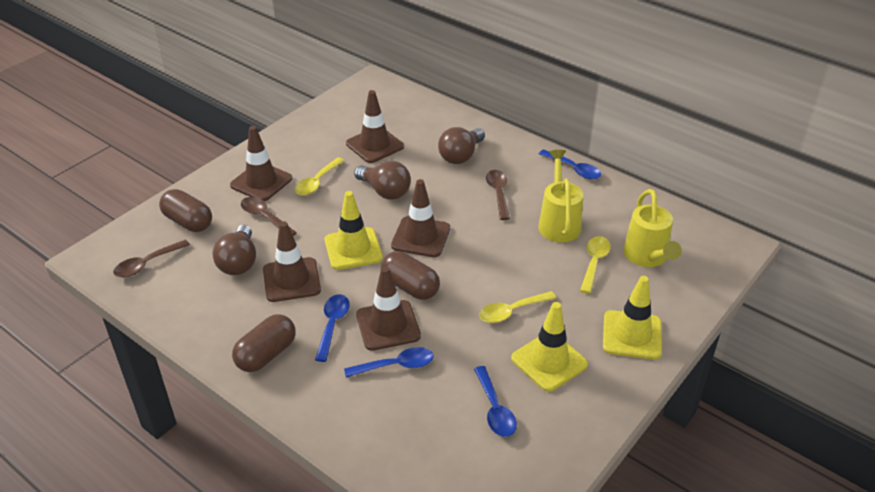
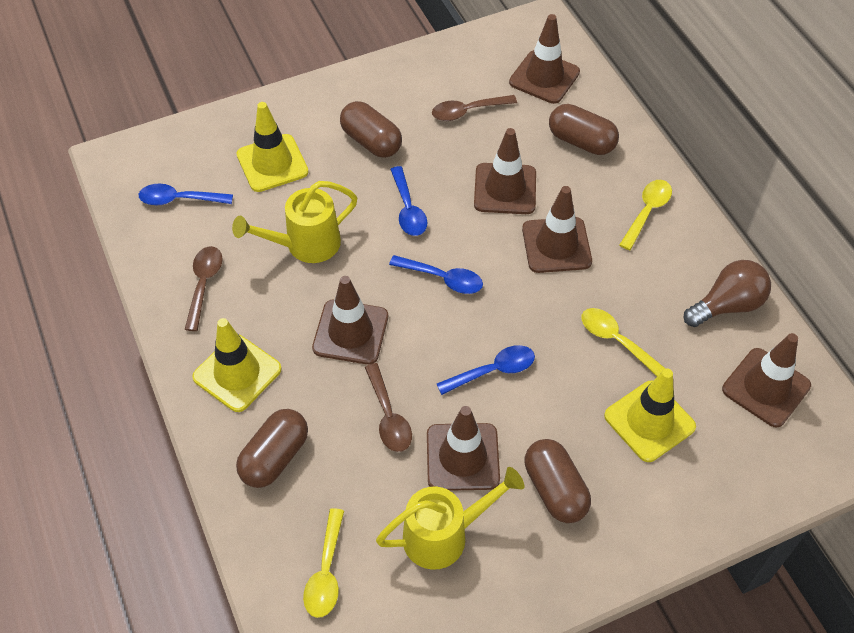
brown capsule: [159,189,212,232] [232,314,295,372] [381,251,440,300] = 3 -> [236,409,308,488] [340,101,402,158] [525,439,591,523] [549,104,619,155] = 4
brown light bulb: [213,225,256,275] [354,161,411,200] [438,127,485,164] = 3 -> [683,260,771,327] = 1
brown traffic cone: [230,126,292,201] [263,221,321,302] [346,90,404,163] [356,266,421,351] [391,179,450,257] = 5 -> [312,276,388,365] [427,406,500,491] [474,128,536,214] [509,14,580,104] [522,186,592,273] [722,333,811,427] = 6

